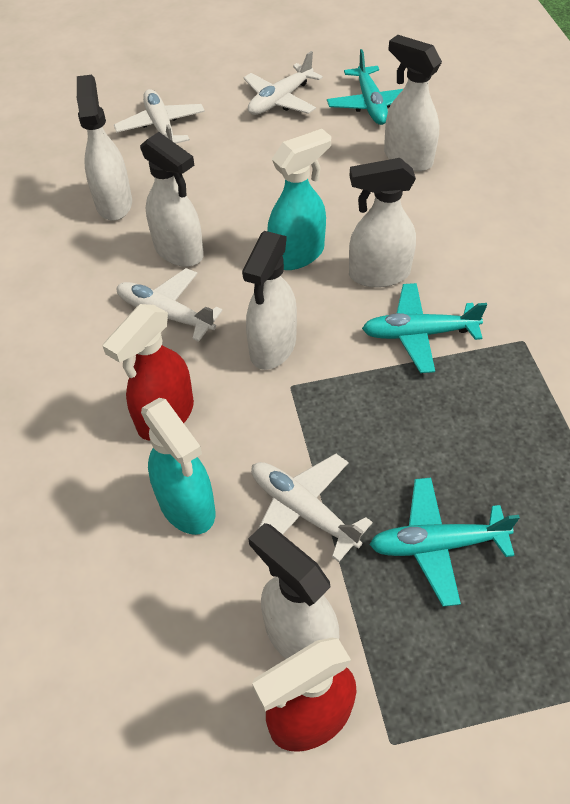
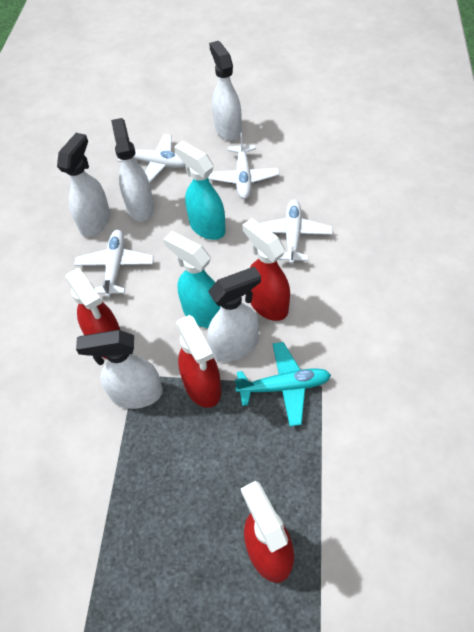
red spray bottle: [103,304,194,440] [252,638,356,752] = 2 -> [65,268,120,359] [176,315,221,408] [241,481,294,583] [242,218,290,321] = 4
turquoise plane: [327,49,403,125] [362,283,487,373] [369,478,520,607] = 3 -> [235,342,331,427] = 1
white spray bottle: [77,75,132,221] [140,132,204,267] [242,231,297,370] [248,523,339,659] [349,158,416,288] [384,35,442,172] = 6 -> [57,133,110,237] [76,330,163,409] [111,118,154,222] [208,266,261,362] [209,41,242,141] = 5

